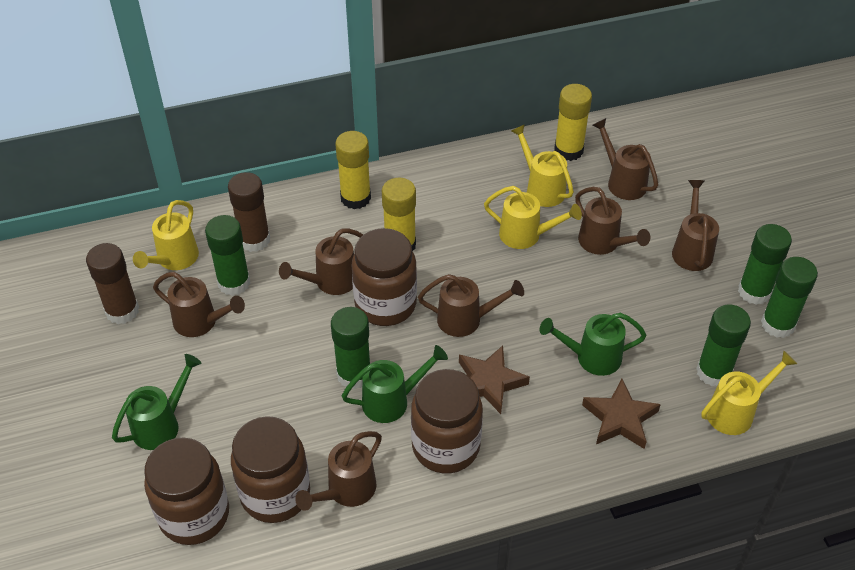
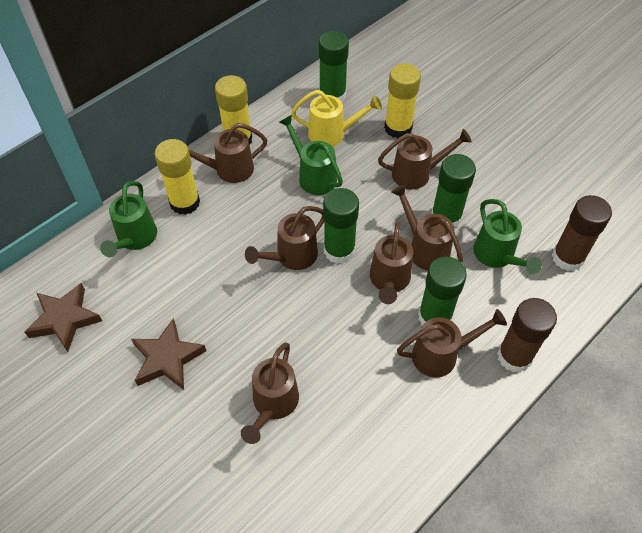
brown jar: [144,437,229,545] [231,416,310,523] [351,228,417,326] [411,369,483,474] = 4 -> none = 0
green glue stick: [205,215,250,296] [331,307,370,389] [696,305,751,386] [738,224,792,305] [761,257,818,338] = 5 -> [319,31,349,102] [323,188,359,264] [418,257,467,326] [432,154,476,227] = 4
yellow watering can: [133,200,199,270] [484,186,582,249] [511,124,574,207] [701,351,797,435] = 4 -> [291,90,382,147] = 1

